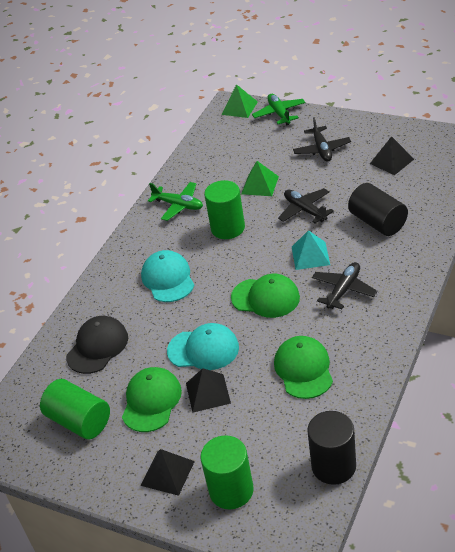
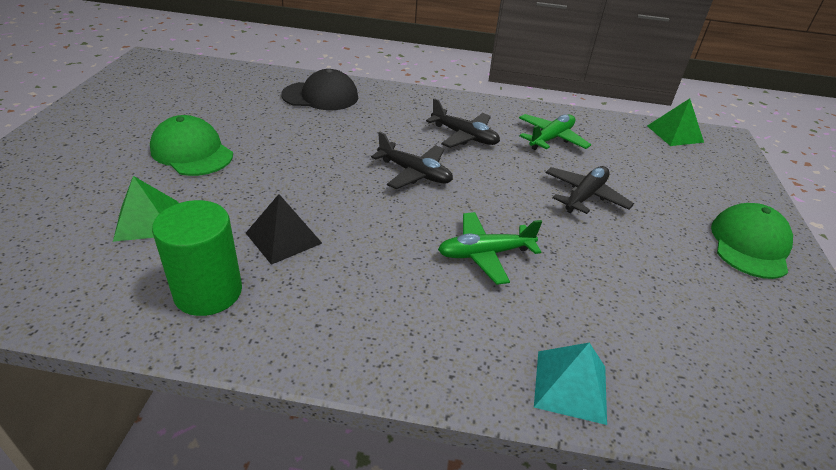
black cylinder: [307,411,356,485] [348,183,408,236] = 2 -> none = 0
black pyramid: [141,449,195,496] [186,368,231,413] [370,136,414,175] = 3 -> [246,194,322,265] = 1
green cap: [122,367,182,432] [231,274,300,318] [274,336,333,399] = 3 -> [150,115,233,176] [711,203,793,279] = 2
green cylinder: [40,379,110,439] [200,435,254,509] [204,180,245,239] = 3 -> [152,200,242,316] = 1
turquoise cap: [141,250,194,302] [167,323,239,370] = 2 -> none = 0

